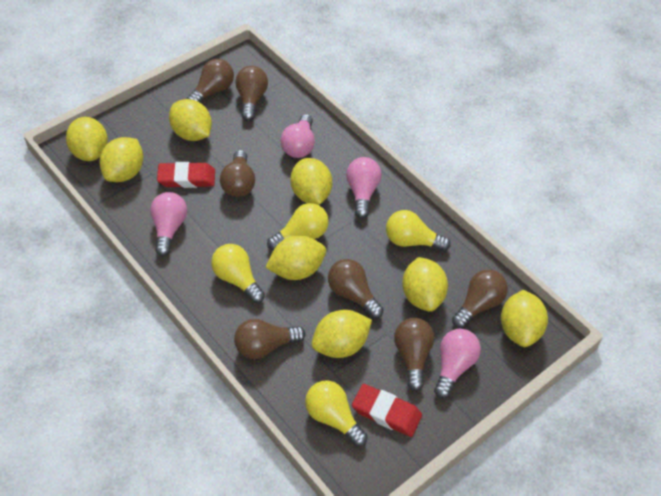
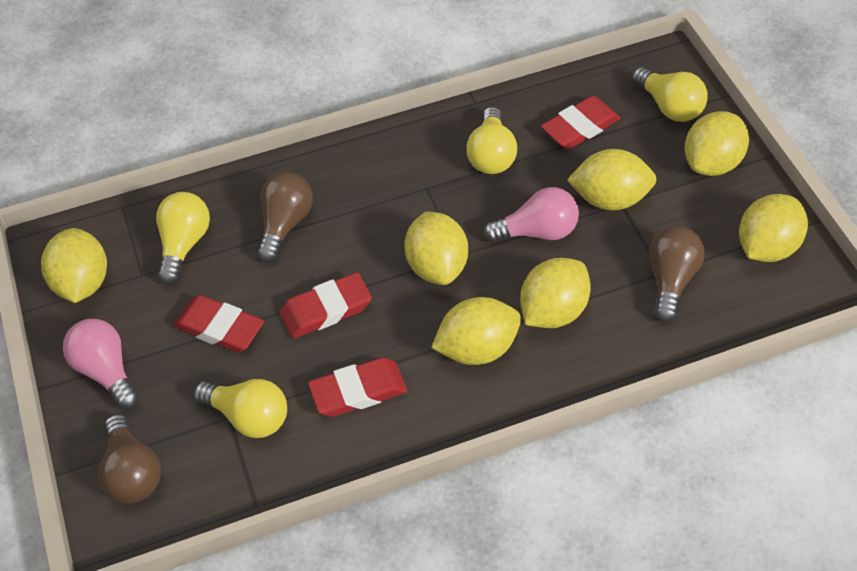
brown light bulb: [187,59,234,102] [220,150,255,197] [234,319,306,359] [235,66,268,121] [328,259,384,318] [394,318,434,391] [452,269,508,328] = 7 -> [98,414,161,503] [257,172,313,262] [649,226,705,322] = 3
pink light bulb: [150,192,187,256] [280,114,315,158] [346,157,381,218] [434,329,481,398] = 4 -> [63,319,139,409] [483,187,579,242] = 2
red eraser: [157,162,215,188] [352,384,422,437] = 2 -> [174,295,264,353] [280,272,372,339] [308,358,407,417] [541,96,620,149] = 4
yellow lemon: [66,117,108,161] [99,137,143,182] [169,99,212,141] [266,235,326,280] [291,158,332,205] [312,310,372,358] [402,257,448,312] [501,290,548,347] = 8 -> [41,228,107,303] [405,212,468,285] [431,297,521,365] [520,258,591,328] [567,149,657,211] [685,111,749,176] [739,194,808,262] = 7

